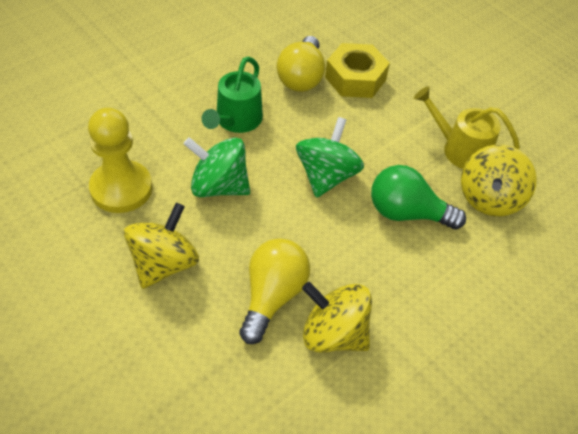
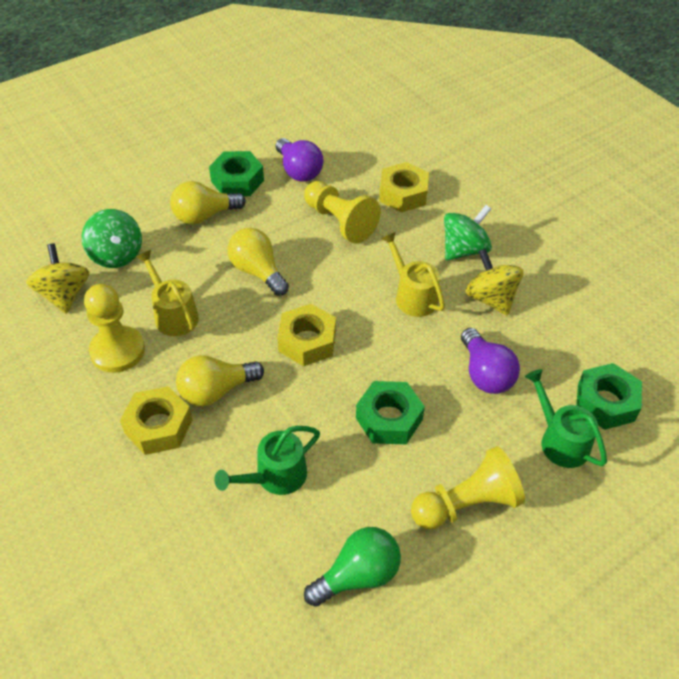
green nut: none = 0 -> [209,151,264,196] [356,381,425,444] [576,363,642,430] = 3
green watering can: [202,56,263,133] = 1 -> [214,426,320,495] [525,369,607,468] = 2
purple light bulb: none = 0 -> [276,138,324,182] [461,328,520,394] = 2
yellow light bulb: [239,238,310,344] [277,36,325,92] = 2 -> [170,181,246,224] [176,355,264,406] [228,228,289,296] = 3
yellow nut: [325,43,390,98] = 1 -> [120,386,192,455] [277,304,336,366] [379,162,429,212] = 3
yellow pawn: [88,108,152,213] = 1 -> [84,284,145,373] [304,181,381,243] [411,446,525,530] = 3
yellow spinning top: [124,203,199,289] [302,282,372,352] [461,144,537,216] = 3 -> [26,243,89,314] [465,249,523,316] = 2
yellow watering can: [414,86,520,169] = 1 -> [136,250,199,336] [381,232,445,317] = 2

